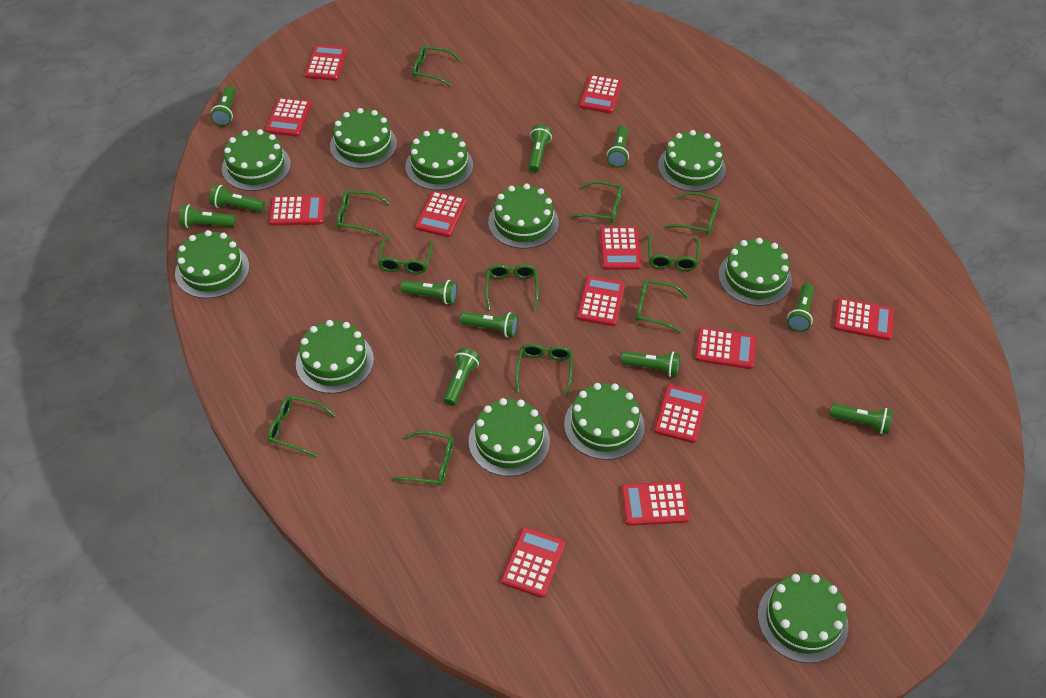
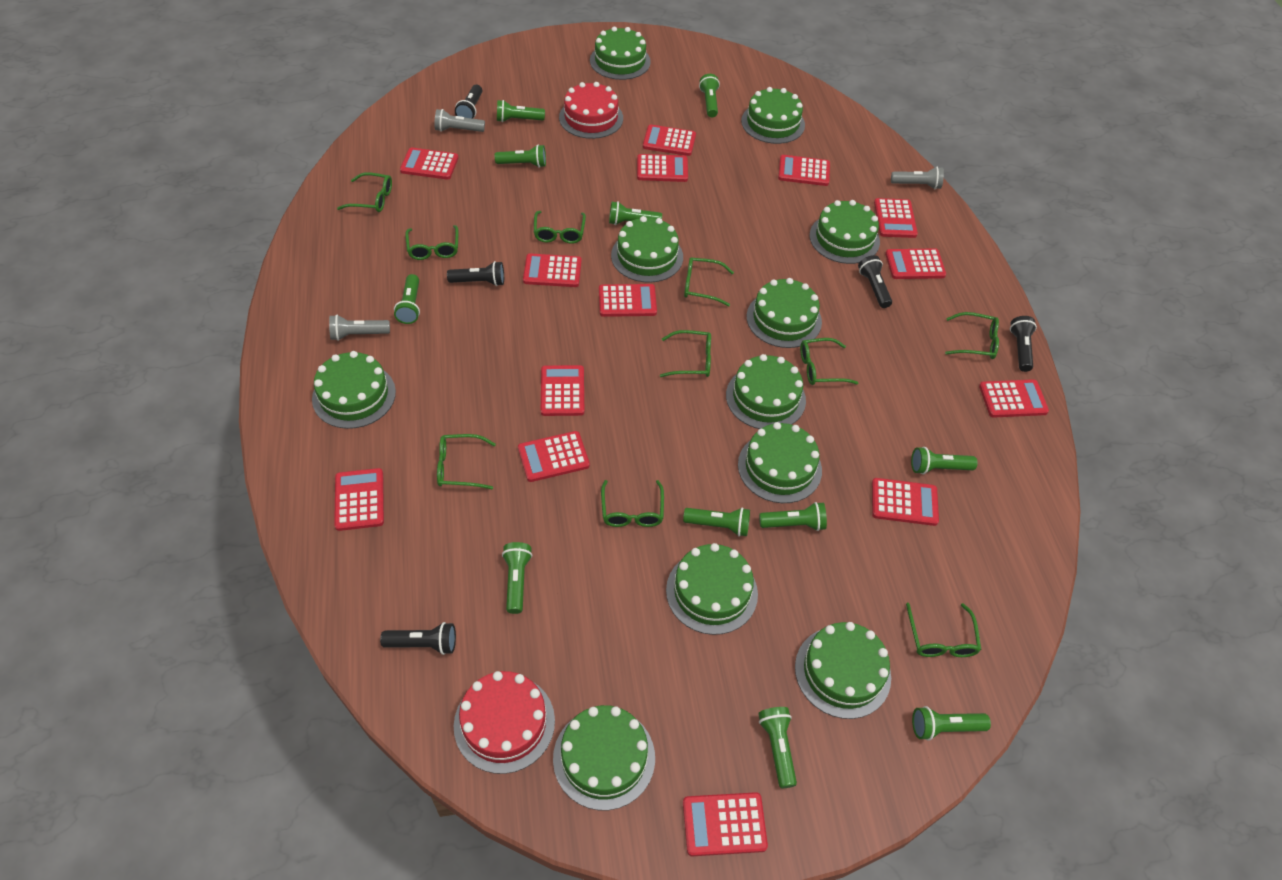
black flashlight: none = 0 -> [380,622,456,655] [447,261,504,286] [455,85,483,119] [858,255,892,308] [1010,316,1037,372] = 5
green glasses: [268,396,336,457] [337,190,390,236] [378,237,433,274] [392,431,454,486] [413,45,461,87] [485,264,539,311] [515,344,573,397] [570,181,623,223] [636,280,689,333] [648,234,700,271] [666,192,720,235] = 11 -> [337,172,392,212] [405,225,459,260] [437,434,496,489] [534,211,586,244] [601,480,664,527] [660,330,711,377] [684,257,734,307] [800,338,858,385] [906,603,981,657] [945,312,999,359] = 10
grey flashlight: none = 0 -> [329,315,390,341] [435,109,485,132] [891,166,944,189] = 3
red cake: none = 0 -> [454,671,555,774] [559,82,623,139] = 2
red calculator: [265,98,312,137] [269,195,325,226] [305,45,347,81] [415,191,467,237] [501,527,565,598] [577,276,625,326] [579,75,622,114] [600,227,641,270] [621,481,690,526] [654,384,708,443] [695,327,756,369] [834,298,894,340] = 12 -> [334,468,384,531] [400,147,459,180] [518,431,590,482] [523,253,582,287] [541,365,584,416] [599,284,657,317] [637,154,688,182] [643,125,696,156] [683,792,768,856] [778,155,830,186] [872,478,939,526] [874,198,918,238] [885,249,946,279] [979,379,1049,418] = 14

